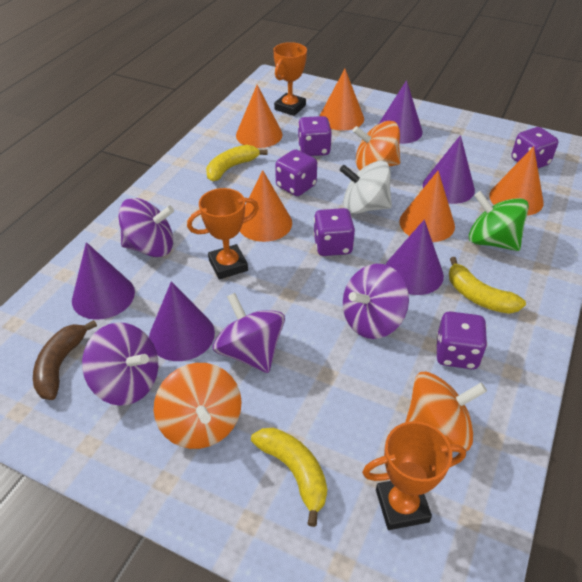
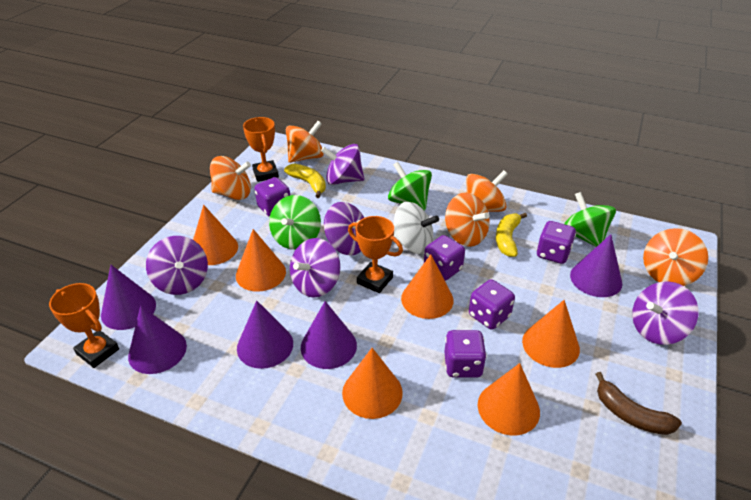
green spinning top: [469,191,529,251] = 1 -> [269,195,321,250] [388,162,432,211] [564,192,616,247] = 3
orange cone: [236,85,283,148] [240,170,292,242] [320,69,364,131] [399,171,455,242] [489,146,544,216] = 5 -> [193,205,238,265] [236,229,286,292] [342,348,403,419] [401,254,453,319] [478,363,540,436] [522,300,580,368] = 6
orange spinning top: [154,363,242,449] [353,121,400,170] [405,372,487,451] = 3 -> [210,156,251,200] [286,121,324,163] [445,193,490,247] [466,170,508,212] [643,228,708,286] = 5
purple spinning top: [82,322,158,406] [118,198,174,257] [213,293,285,373] [343,264,409,339] = 4 -> [146,236,208,295] [290,238,340,298] [321,144,364,185] [324,202,364,256] [632,281,698,345] = 5
yellow banana: [206,145,268,181] [251,428,327,527] [449,257,526,314] = 3 -> [284,163,326,198] [496,213,527,257] = 2

